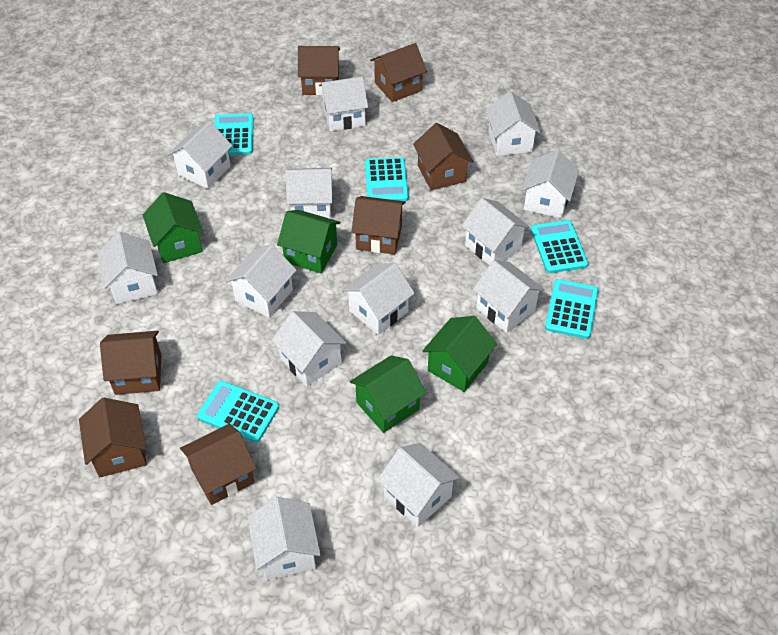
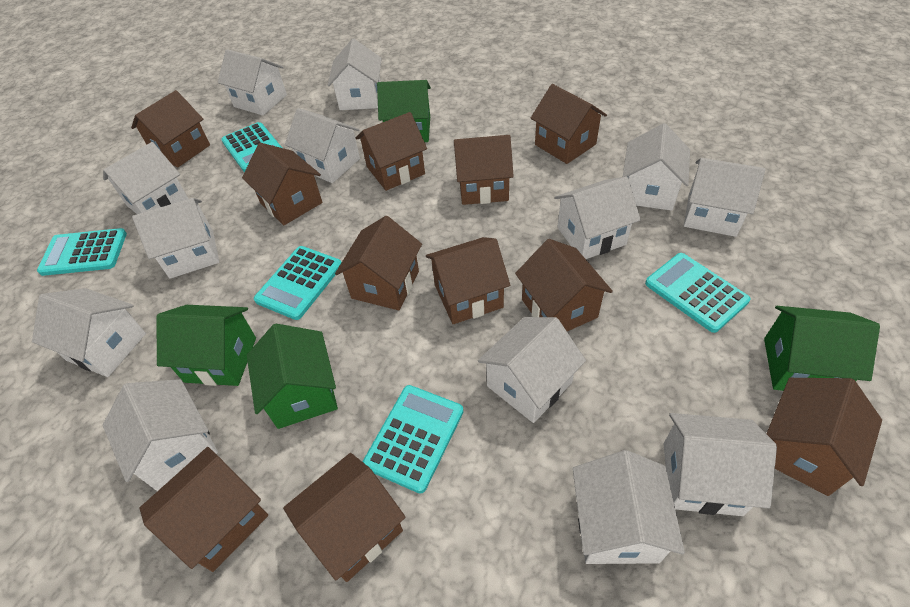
brown house: [79,397,147,477] [100,331,161,395] [180,424,256,505] [298,46,340,95] [352,196,406,254] [370,43,427,102] [413,123,473,190] = 7 -> [131,90,210,168] [139,447,268,572] [242,143,323,225] [283,453,405,582] [335,216,422,310] [356,112,427,191] [426,237,510,324] [454,135,514,205] [515,239,613,331] [531,84,607,164] [766,378,882,496] = 11

